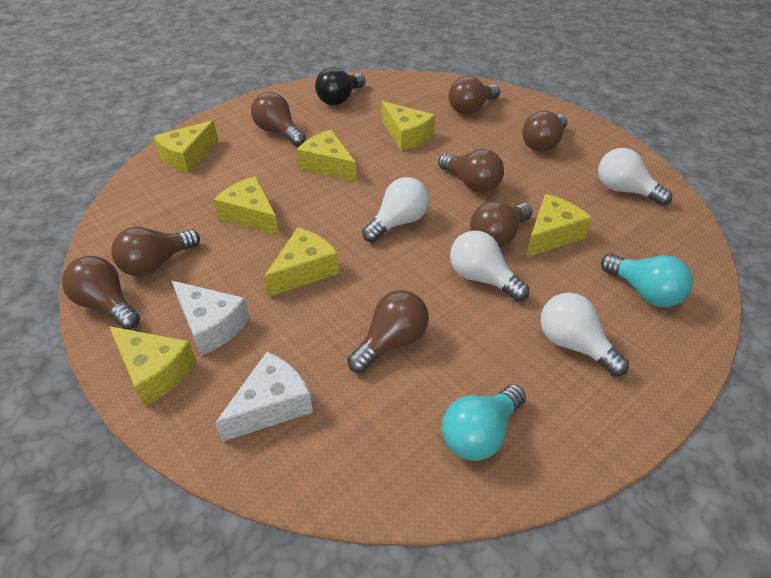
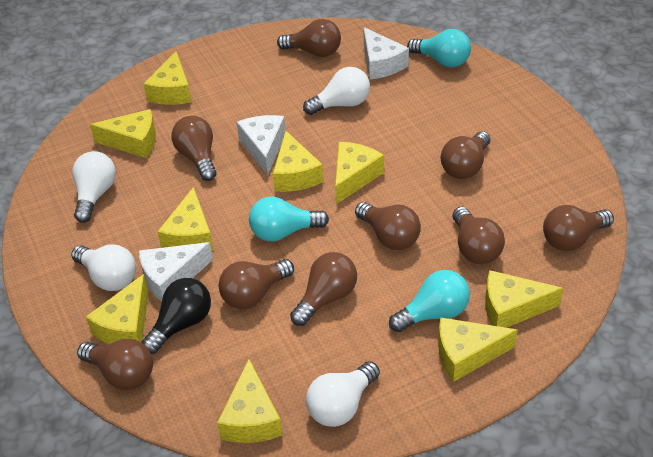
brown light bulb: [62,256,140,330] [111,227,200,276] [251,92,306,146] [347,290,429,373] [438,149,504,193] [449,76,500,115] [470,201,532,248] [522,111,568,152] = 8 -> [77,339,153,390] [172,116,217,181] [219,259,294,309] [277,19,341,57] [290,252,357,326] [355,202,421,250] [441,131,490,179] [452,207,505,264] [543,205,614,251] = 9
turquoise light bulb: [442,384,526,461] [601,254,693,307] = 2 -> [249,197,329,241] [389,270,470,332] [407,29,471,67] = 3
white cheese: [172,281,250,356] [215,352,313,442] = 2 -> [139,242,213,302] [237,115,286,175] [363,27,409,79] = 3
yellow cheese: [109,326,196,407] [153,120,218,173] [213,176,279,236] [264,227,339,297] [296,130,357,182] [382,101,435,151] [526,194,592,257] = 7 -> [86,274,149,344] [90,109,156,158] [144,51,192,105] [157,187,214,250] [217,359,283,443] [273,130,324,192] [335,142,384,204] [438,317,518,382] [485,270,563,328] = 9

